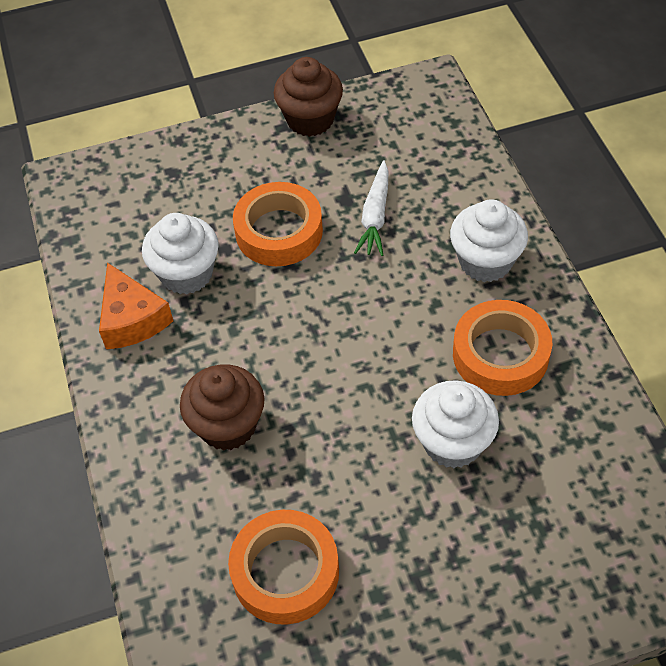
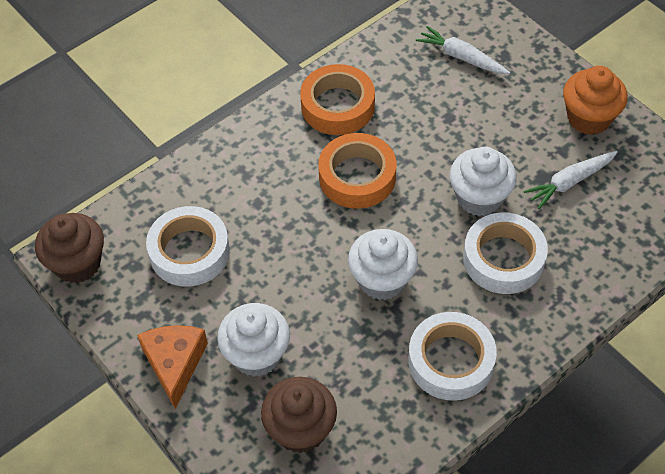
orange cupcake: none = 0 -> [563,66,628,135] = 1
orange tape: [228,510,339,625] [233,182,323,266] [453,300,552,396] = 3 -> [300,64,375,135] [318,133,396,209] = 2
white carrot: [354,160,389,256] = 1 -> [416,26,510,74] [523,151,618,209] = 2
white tape: none = 0 -> [146,206,230,287] [408,312,497,401] [463,212,548,294] = 3

